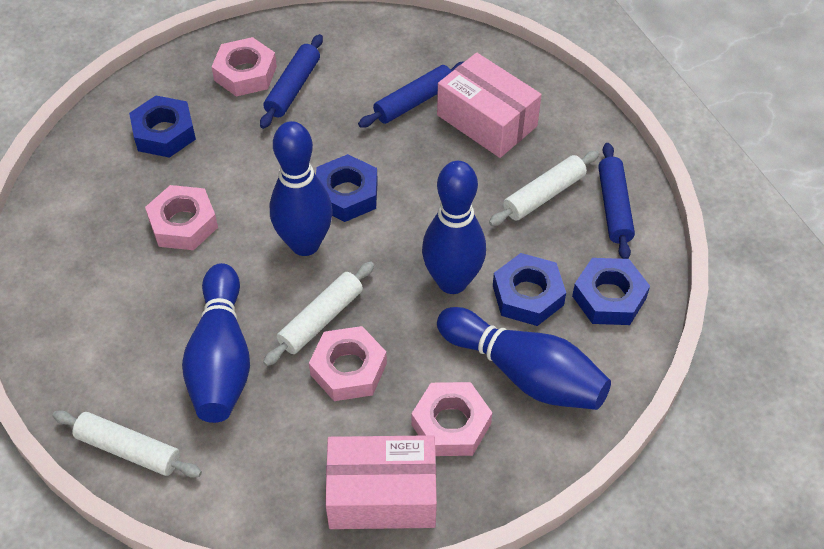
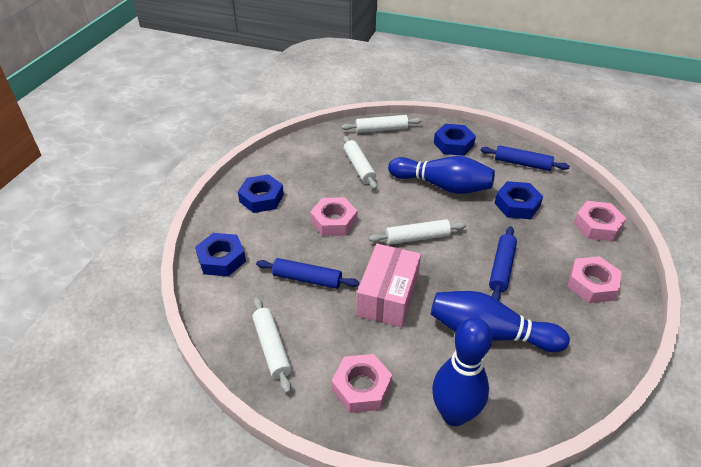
blue bowling pin: [182,263,250,423] [270,121,333,256] [422,161,486,294] [437,307,611,410] = 4 -> [388,156,495,194] [431,291,570,352] [432,318,492,426] = 3
pink box: [325,435,437,529] [437,53,542,158] = 2 -> [357,244,421,328] = 1
white rolling pin: [52,410,202,478] [263,262,374,366] [489,151,599,226] = 3 -> [252,297,292,393] [341,115,422,133] [343,136,377,189] [369,219,466,245] = 4

